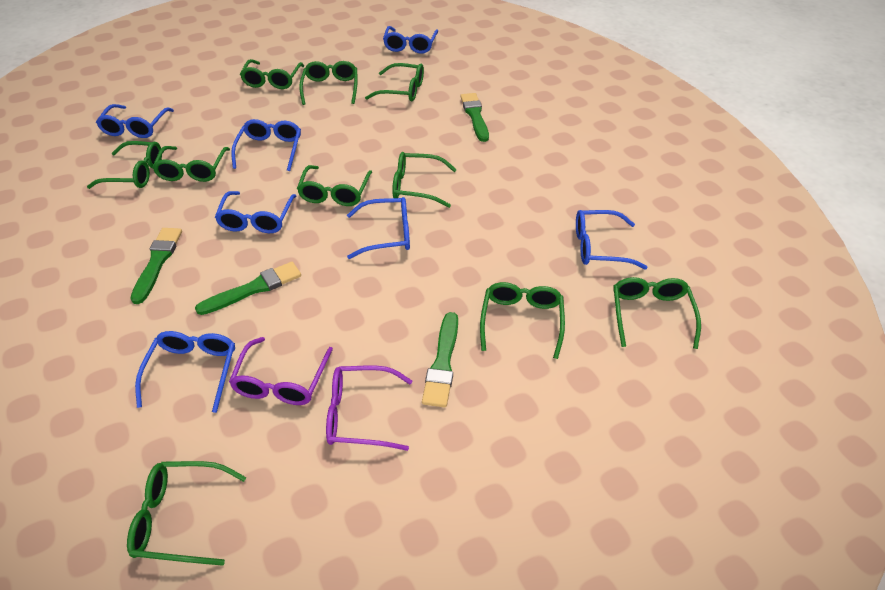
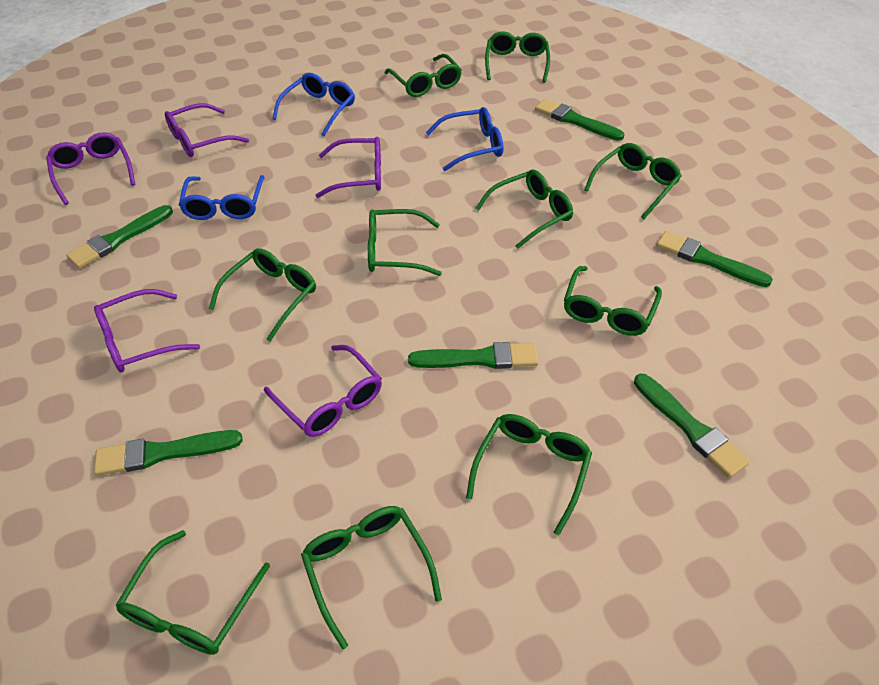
blue glasses: [96,104,174,138] [135,331,235,413] [215,191,296,233] [231,119,301,171] [347,197,410,259] [383,26,438,54] [576,210,648,270] = 7 -> [179,175,265,220] [272,73,355,136] [426,107,503,171] = 3
green brush: [130,228,182,304] [195,262,301,315] [422,312,458,407] [460,93,489,142] = 4 -> [66,205,173,268] [94,430,243,476] [408,342,538,369] [535,99,624,141] [634,373,750,478] [656,231,773,287] = 6
purple glasses: [229,337,333,405] [326,365,412,451] = 2 -> [46,132,136,205] [94,289,200,372] [165,103,249,157] [264,345,382,437] [315,137,381,198] = 5

